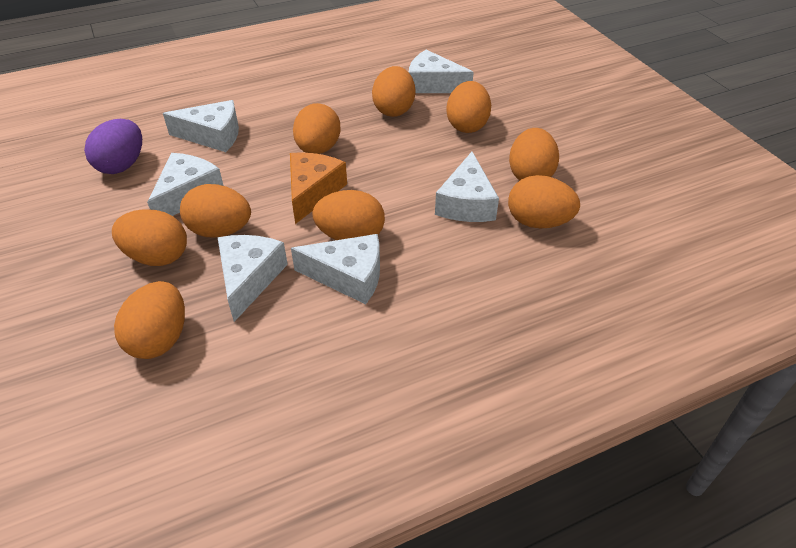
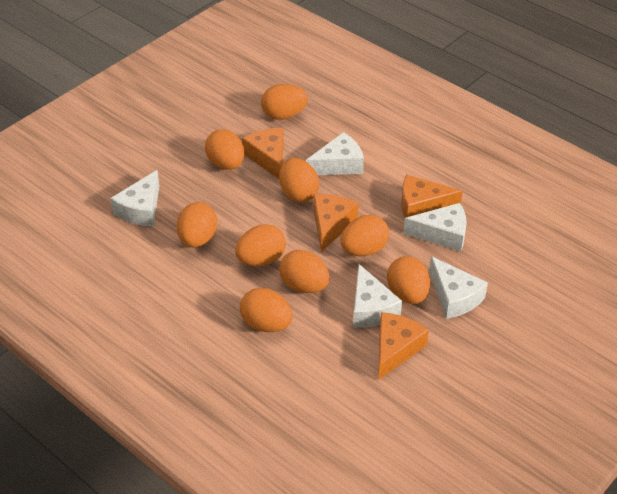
orange cheese: [290,152,347,224] = 1 -> [242,128,284,179] [313,194,359,252] [378,312,429,380] [401,174,463,218] = 4
purple egg: [84,119,142,174] = 1 -> none = 0
white cheese: [147,153,224,216] [163,100,239,152] [218,235,288,322] [291,234,380,304] [409,50,474,93] [435,152,499,222] = 6 -> [110,170,159,226] [306,132,364,175] [353,264,402,328] [403,203,467,252] [429,256,488,319] = 5

